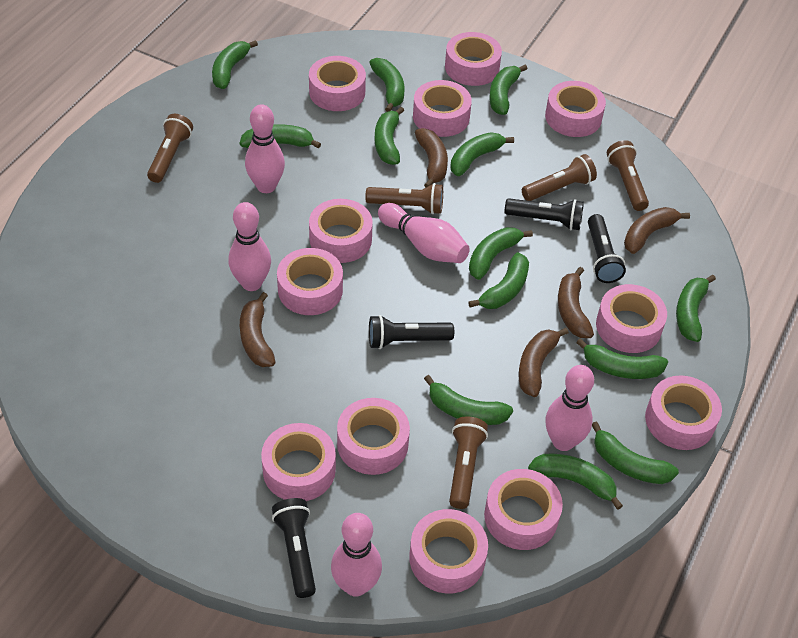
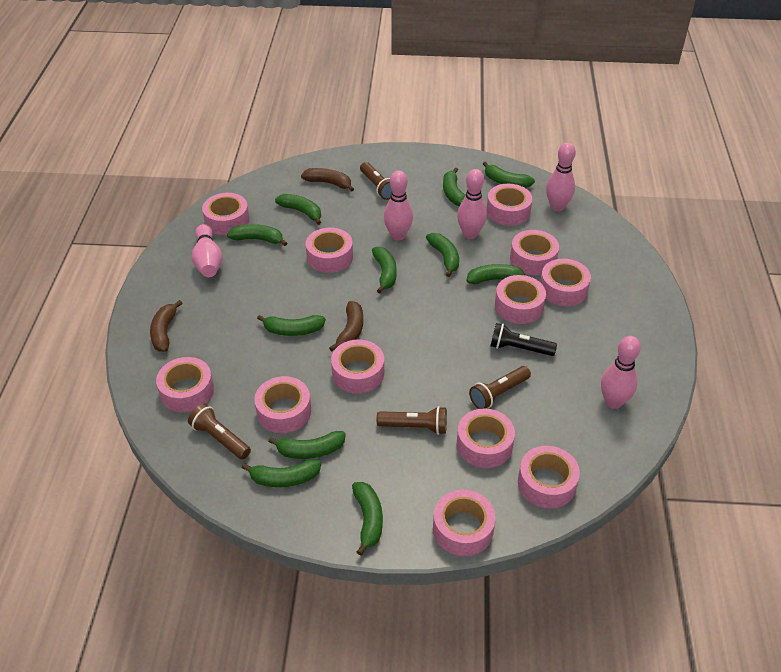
black flashlight: [272,498,316,598] [369,315,454,349] [505,198,584,230] [588,214,626,283] = 4 -> [490,323,557,356] = 1
brown banana: [240,292,276,367] [415,128,448,188] [519,328,569,397] [558,267,594,338] [624,207,690,254] = 5 -> [150,300,183,352] [301,168,354,192] [329,301,363,351] = 3
brown flashlight: [147,114,193,183] [365,183,443,214] [449,416,488,509] [522,154,597,201] [607,140,649,211] = 5 -> [188,404,251,460] [360,162,392,200] [377,406,447,435] [469,366,531,409] = 4
green banana: [212,40,258,89] [240,124,321,149] [369,58,404,112] [375,107,404,165] [424,375,513,425] [450,132,514,176] [468,252,529,309] [469,227,533,280] [489,65,527,115] [528,454,623,510] [576,338,668,379] [592,421,679,484] [676,275,716,342] = 13 -> [227,224,287,246] [242,460,321,487] [257,315,326,336] [268,431,346,459] [275,194,321,225] [352,482,383,555] [372,247,397,293] [426,233,459,277] [443,167,465,206] [467,264,526,284] [483,161,535,188] = 11

